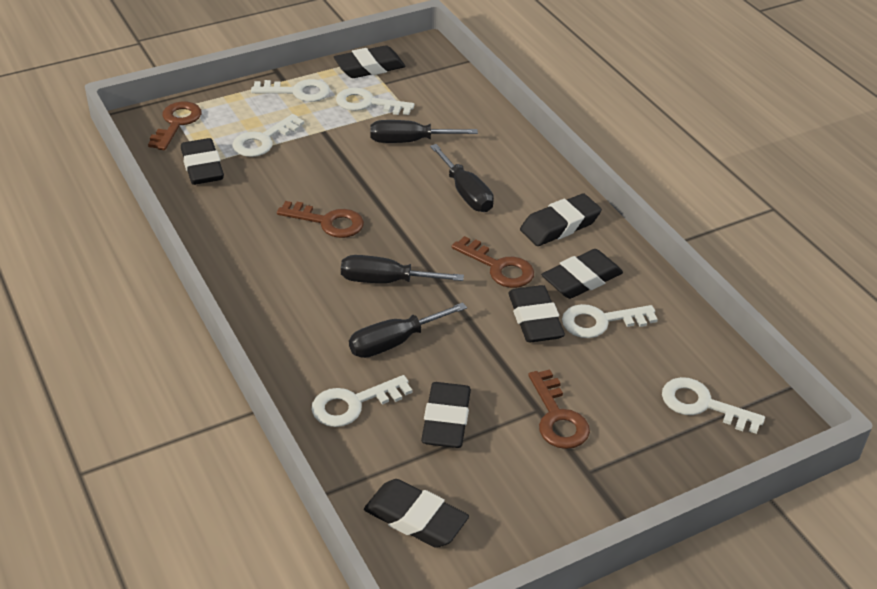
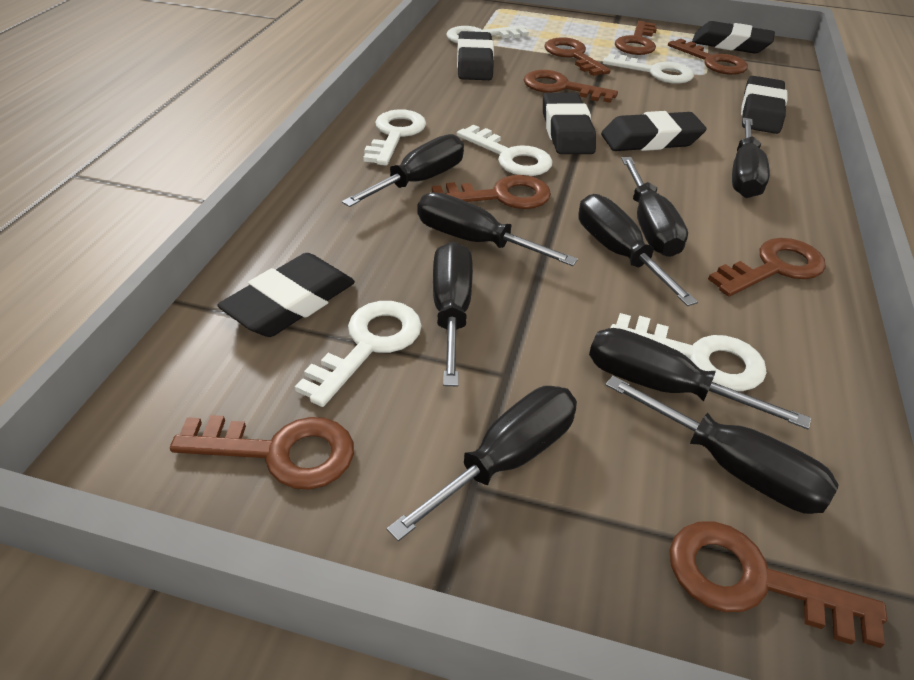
black eraser: [181,138,224,185] [334,46,406,78] [364,479,469,548] [421,382,471,448] [508,285,565,342] [520,193,602,246] [542,249,623,299] = 7 -> [217,253,355,337] [457,31,494,80] [543,93,596,154] [601,111,707,151] [692,21,775,54] [741,76,788,134] = 6
black screwdriver: [341,255,464,283] [349,302,467,358] [370,120,478,143] [430,144,494,212] = 4 -> [342,134,464,207] [387,386,577,541] [417,192,578,266] [433,241,473,386] [578,194,698,306] [589,328,811,429] [606,376,839,514] [621,157,688,257] [732,118,770,198] = 9
brown key: [148,101,202,150] [277,201,364,238] [452,236,534,288] [528,369,590,449] = 4 -> [170,415,354,490] [432,175,551,209] [524,70,618,103] [544,37,611,76] [615,21,657,55] [668,39,748,75] [669,521,887,648] [708,238,826,296] = 8

